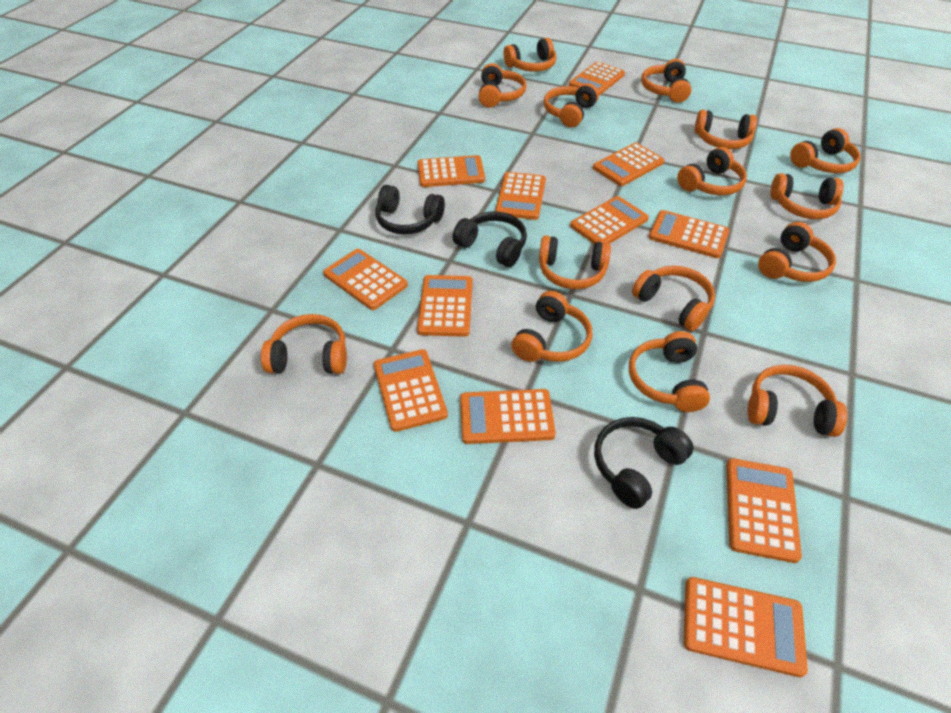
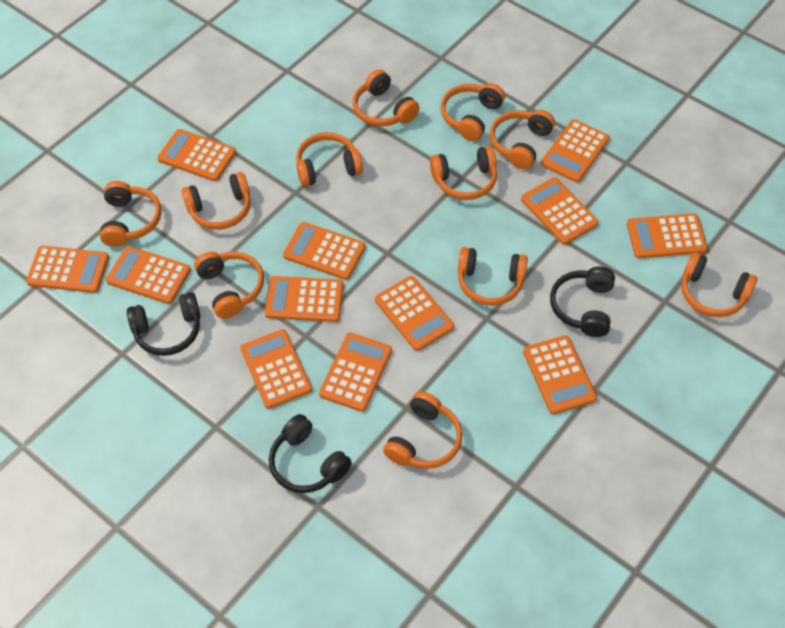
orange headphones: [261,314,347,374] [478,63,527,108] [504,38,557,71] [511,291,592,362] [539,235,611,289] [544,83,599,127] [629,331,710,412] [632,266,715,331] [641,59,691,103] [677,147,747,195] [695,110,757,149] [748,365,847,437] [758,222,836,282] [770,173,844,219] [790,128,860,173] = 15 -> [100,181,162,247] [182,172,251,230] [194,252,264,319] [296,132,363,187] [353,69,420,126] [383,391,462,469] [430,146,497,200] [441,83,505,141] [458,247,528,305] [490,110,555,169] [682,252,757,317] = 11

